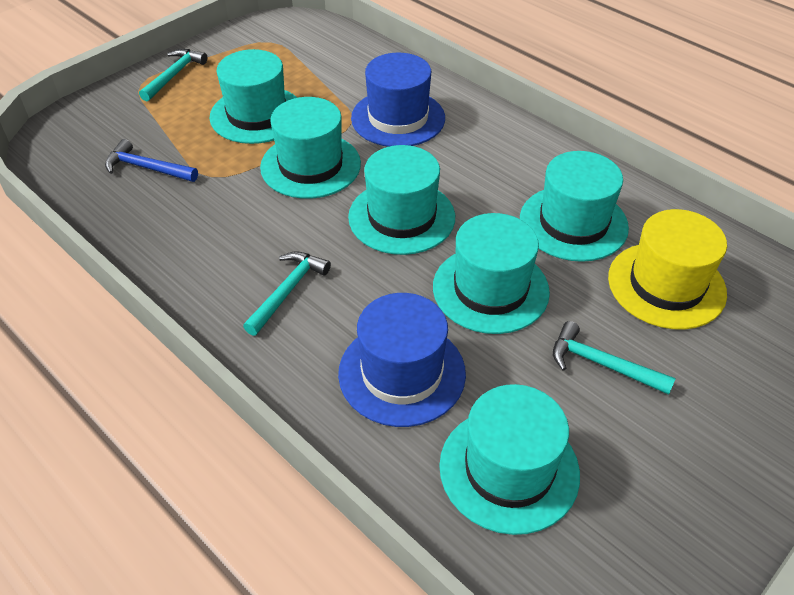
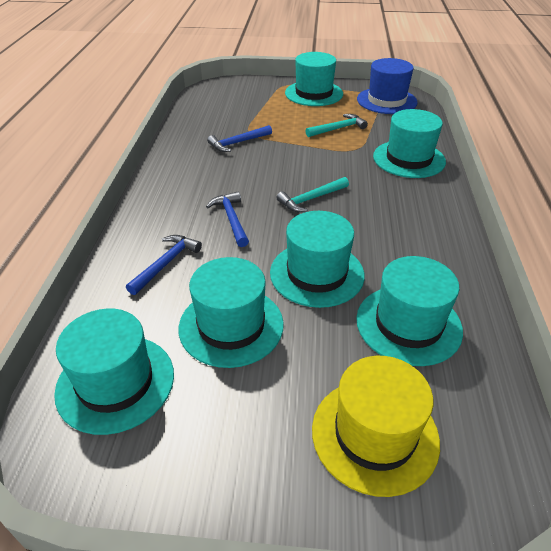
blue hammer: [105,139,198,182] = 1 -> [126,235,202,295] [206,191,249,247] [207,125,272,152] = 3
blue hat: [338,293,466,427] [351,53,445,147] = 2 -> [357,58,418,114] = 1
turquoise hammer: [139,49,207,101] [243,252,331,336] [553,321,676,395] = 3 -> [276,177,349,212] [305,114,368,137] = 2

